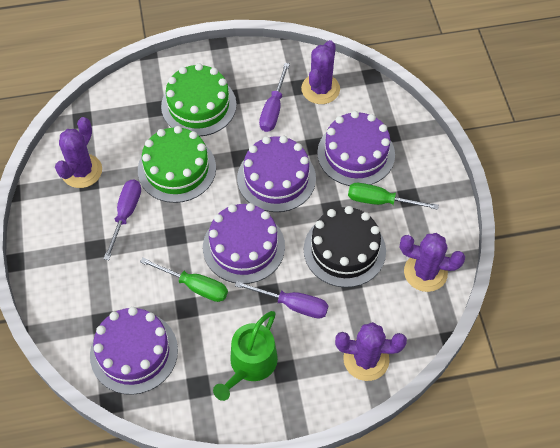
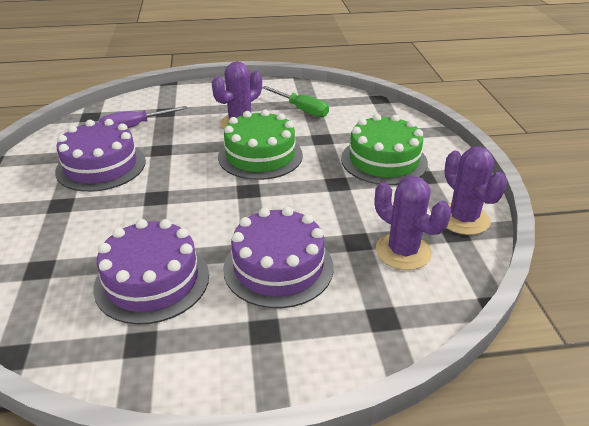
black cake: [304,206,386,288] = 1 -> none = 0
green screwdriver: [140,258,228,302] [348,183,439,210] = 2 -> [262,86,329,117] = 1
green watering can: [213,311,278,401] = 1 -> none = 0
purple cactus: [55,117,102,188] [301,40,340,104] [335,322,407,381] [400,233,465,292] = 4 -> [212,62,262,129] [375,176,451,270] [444,147,507,235] = 3
purple cake: [90,307,178,395] [203,203,285,284] [237,136,316,212] [317,111,395,186] = 4 -> [55,119,146,192] [93,219,209,325] [223,207,334,308] = 3
purple screwdriver: [103,179,141,260] [235,281,328,319] [259,63,290,132] = 3 -> [99,106,188,128] = 1

